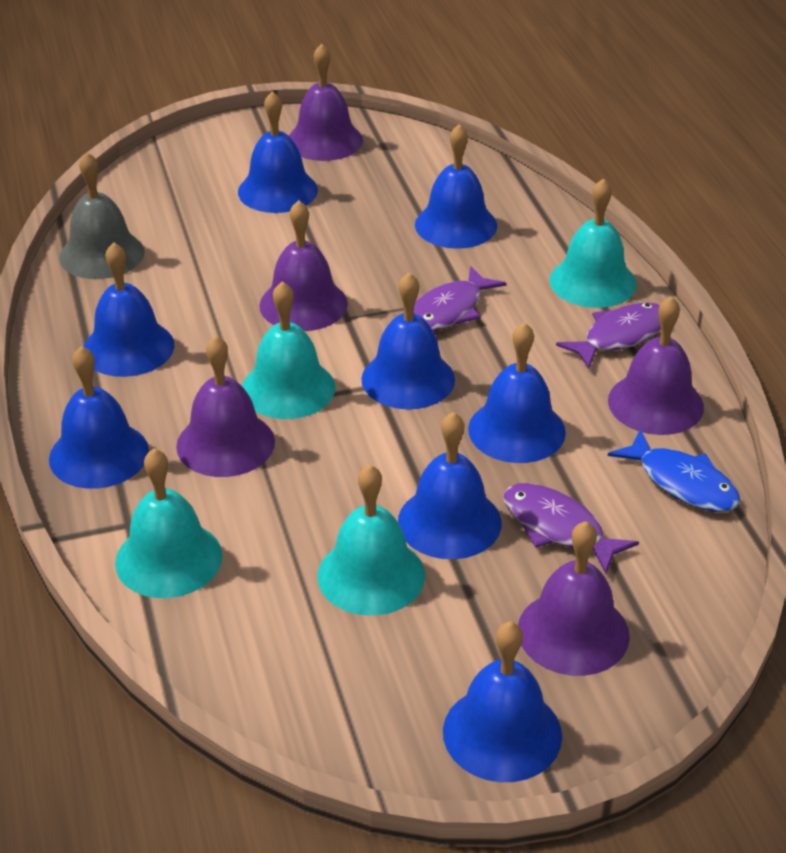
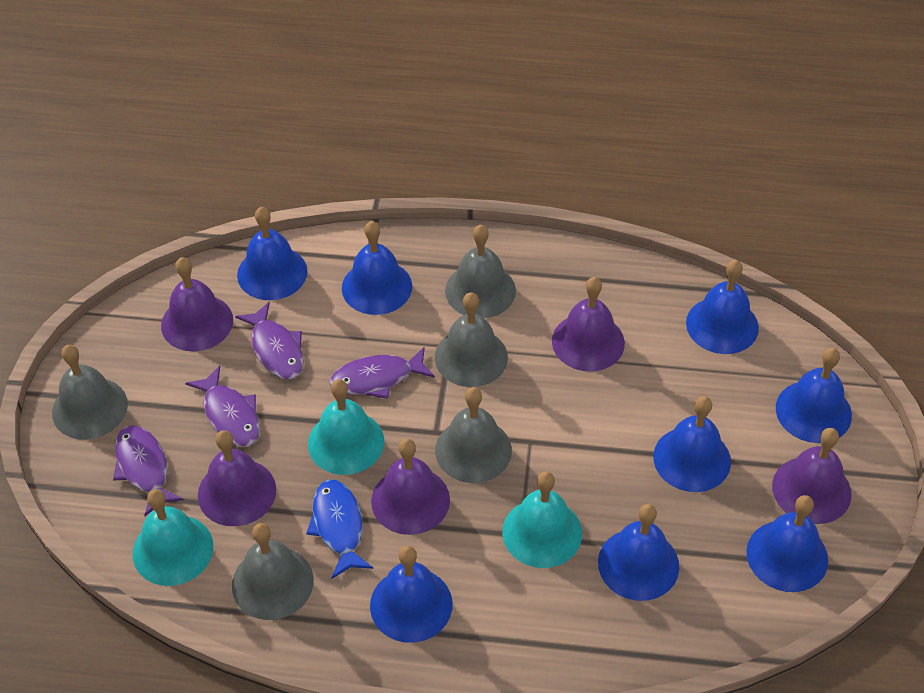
grey bell: [59,152,145,279] = 1 -> [52,345,128,440] [232,523,314,620] [435,292,508,387] [435,387,512,483] [445,225,516,318] = 5
purple fish: [414,266,507,332] [503,483,639,574] [556,302,661,369] = 3 -> [113,425,184,516] [185,366,260,447] [235,302,304,380] [330,346,435,399] = 4
turquoise bell: [115,448,222,598] [242,281,336,419] [318,465,425,616] [550,178,636,308] = 4 -> [133,489,213,586] [308,379,384,475] [502,471,582,568] = 3

